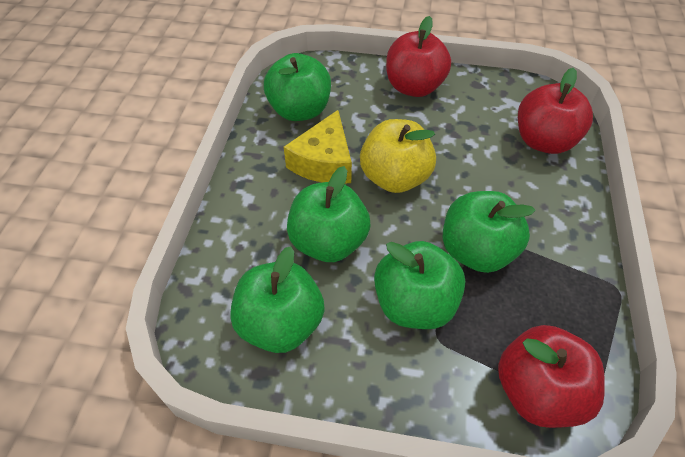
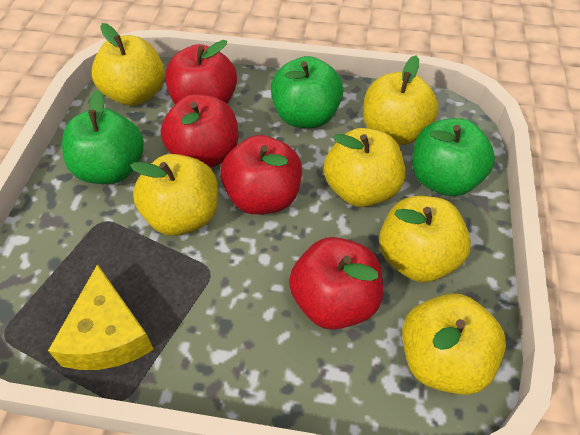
green apple: [230,246,325,353] [264,53,331,121] [287,166,371,262] [374,241,465,329] [443,191,536,273] = 5 -> [62,90,144,184] [271,56,343,128] [412,118,495,196] = 3
red apple: [386,16,451,97] [498,325,605,428] [518,68,593,154] = 3 -> [161,94,238,168] [165,40,237,104] [220,135,302,215] [289,237,383,330] = 4
yellow apple: [360,119,436,193] = 1 -> [91,23,165,106] [130,154,218,236] [324,128,405,207] [363,55,439,145] [379,196,471,282] [402,293,506,395] = 6

